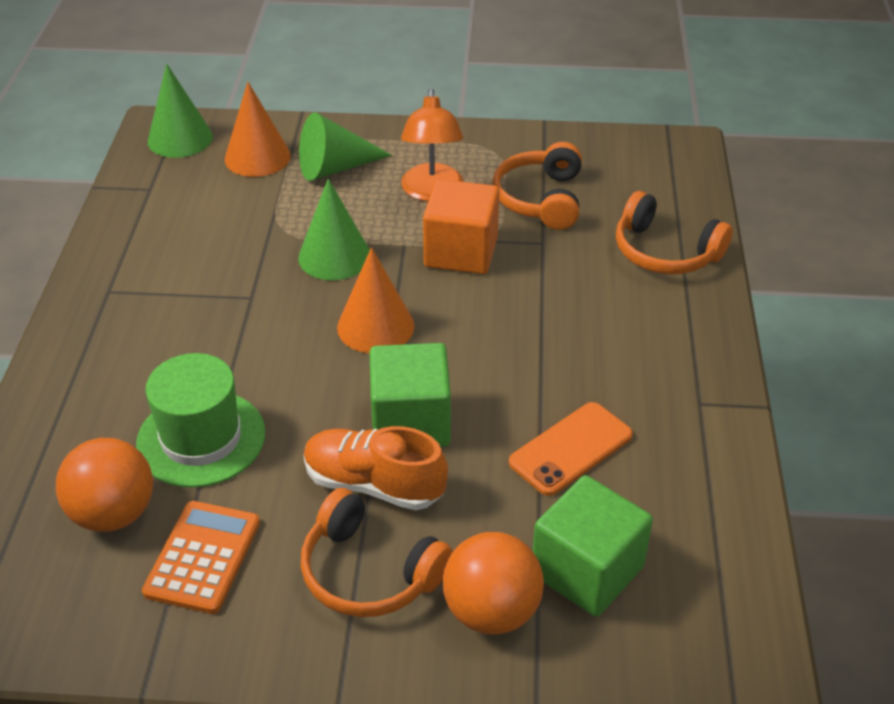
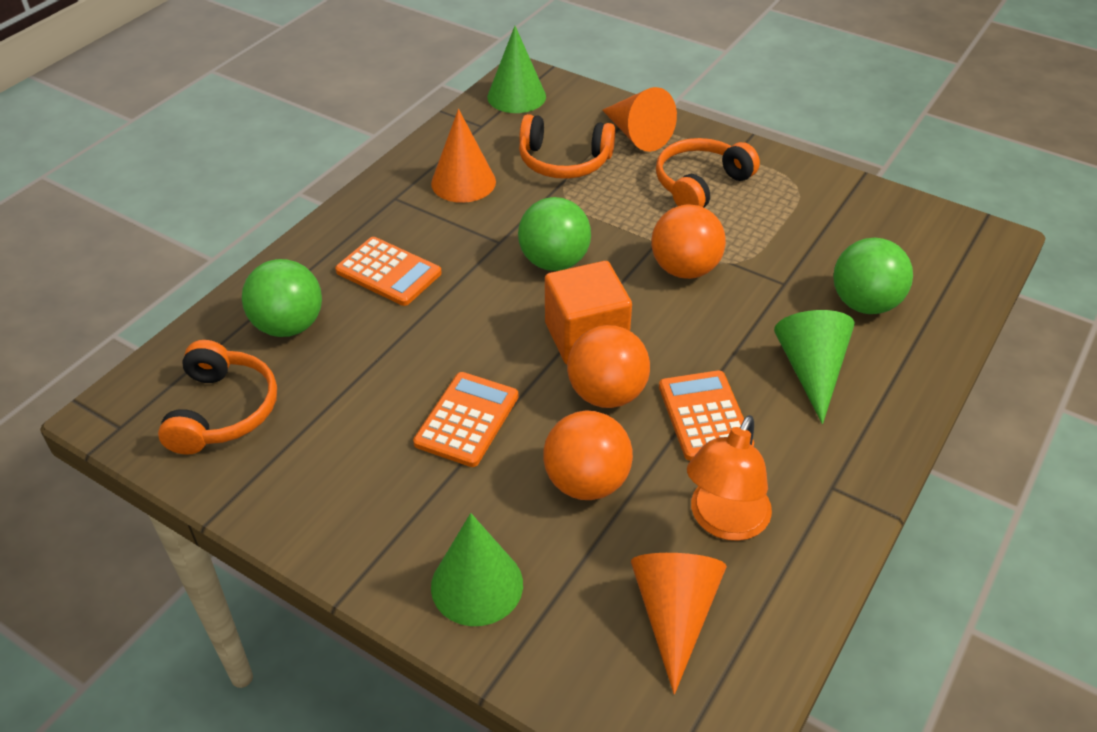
green ball: none = 0 -> [242,259,322,337] [518,197,591,271] [833,238,913,314] = 3
green cube: [370,343,451,447] [533,475,653,617] = 2 -> none = 0
green hat: [136,353,265,488] = 1 -> none = 0
orange ball: [56,438,153,532] [443,532,544,635] = 2 -> [543,410,633,500] [567,325,650,408] [651,204,726,279] = 3
orange calculator: [142,501,260,614] = 1 -> [335,237,442,306] [413,372,518,467] [659,370,754,461] = 3
orange cone: [225,82,291,177] [337,247,414,353] = 2 -> [431,109,496,203] [602,87,677,152] [631,553,727,695] = 3
orange phone: [509,402,633,496] = 1 -> none = 0
orange shoe: [304,426,448,510] = 1 -> none = 0

